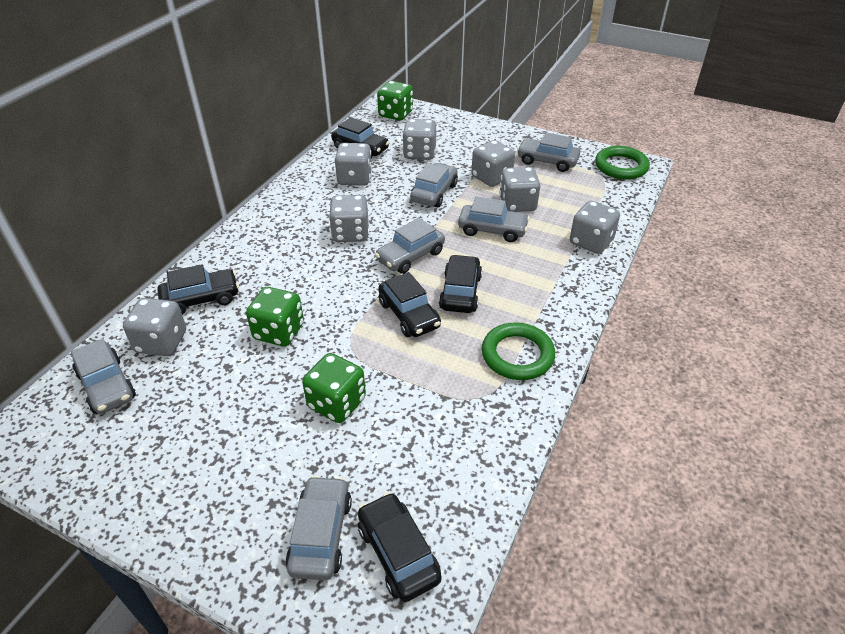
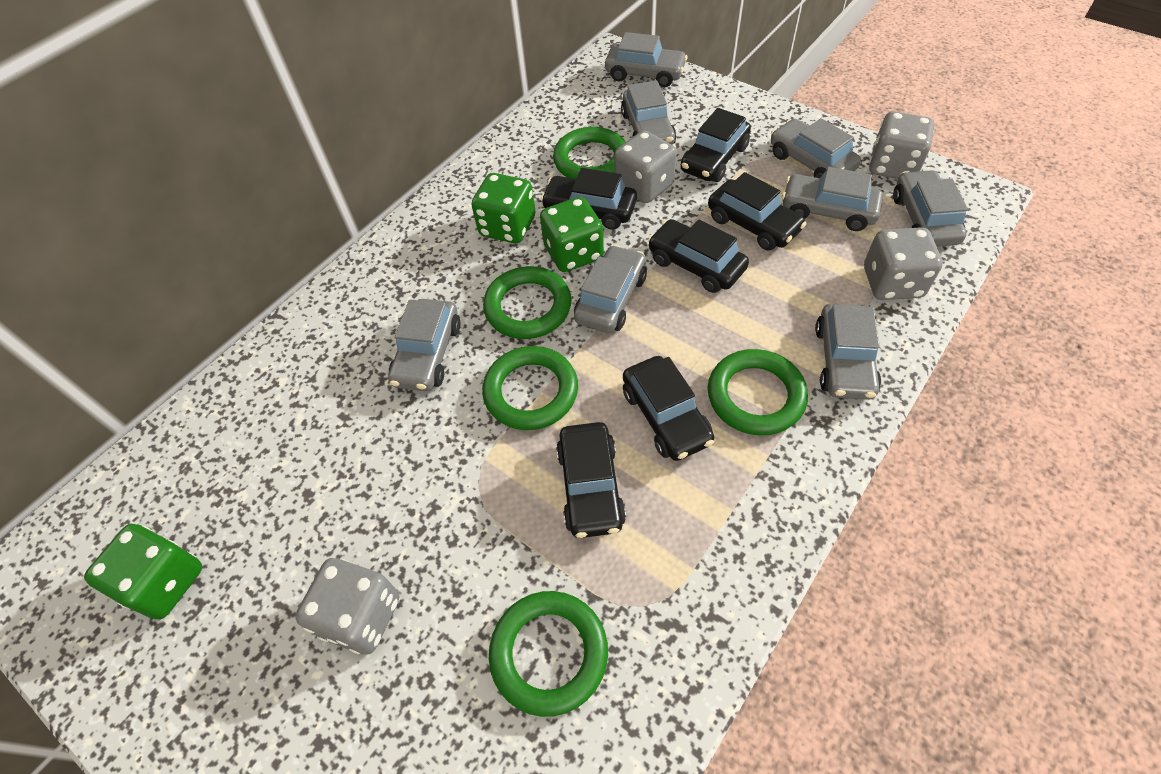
black car: [157,264,239,315] [331,117,390,158] [358,492,442,602] [378,272,441,337] [439,254,482,313] = 5 -> [540,168,637,230] [556,422,626,538] [623,356,714,461] [648,219,749,293] [681,108,751,182] [708,172,806,251] = 6
green ring: [482,323,555,380] [595,146,650,180] = 2 -> [482,346,578,430] [483,266,572,339] [489,591,608,717] [553,127,625,179] [708,349,808,435] = 5
grey car: [71,339,136,414] [285,475,352,580] [375,218,445,274] [410,163,458,207] [458,197,530,242] [517,133,580,172] = 6 -> [388,299,461,391] [574,245,647,333] [605,32,688,87] [621,80,676,145] [771,118,861,178] [782,167,883,231] [815,303,881,400] [893,170,968,247] = 8
grey dice: [123,298,186,356] [329,195,369,242] [334,143,372,186] [403,119,437,160] [471,140,515,187] [499,167,540,212] [570,201,620,254] = 7 -> [295,558,399,654] [614,131,677,203] [864,227,943,300] [869,111,935,179] = 4

